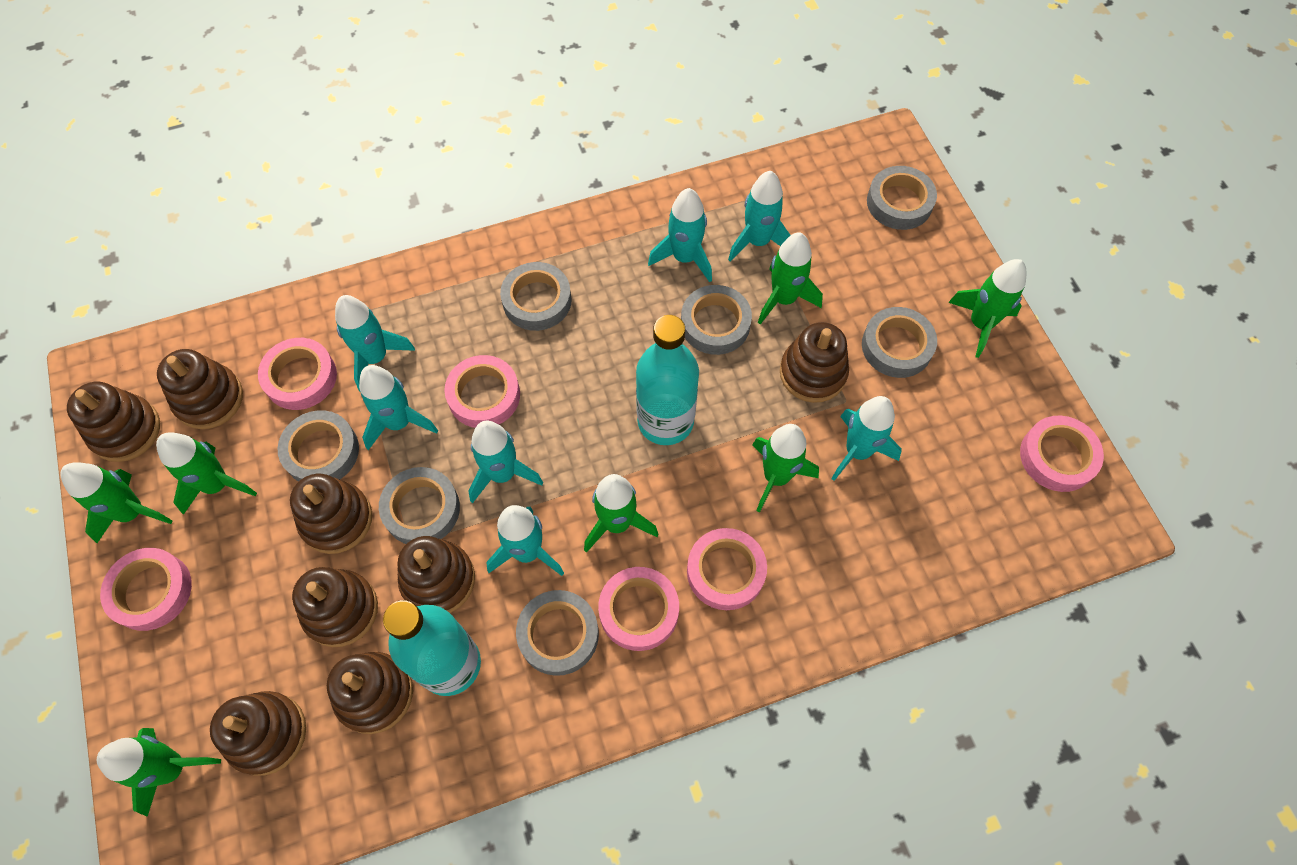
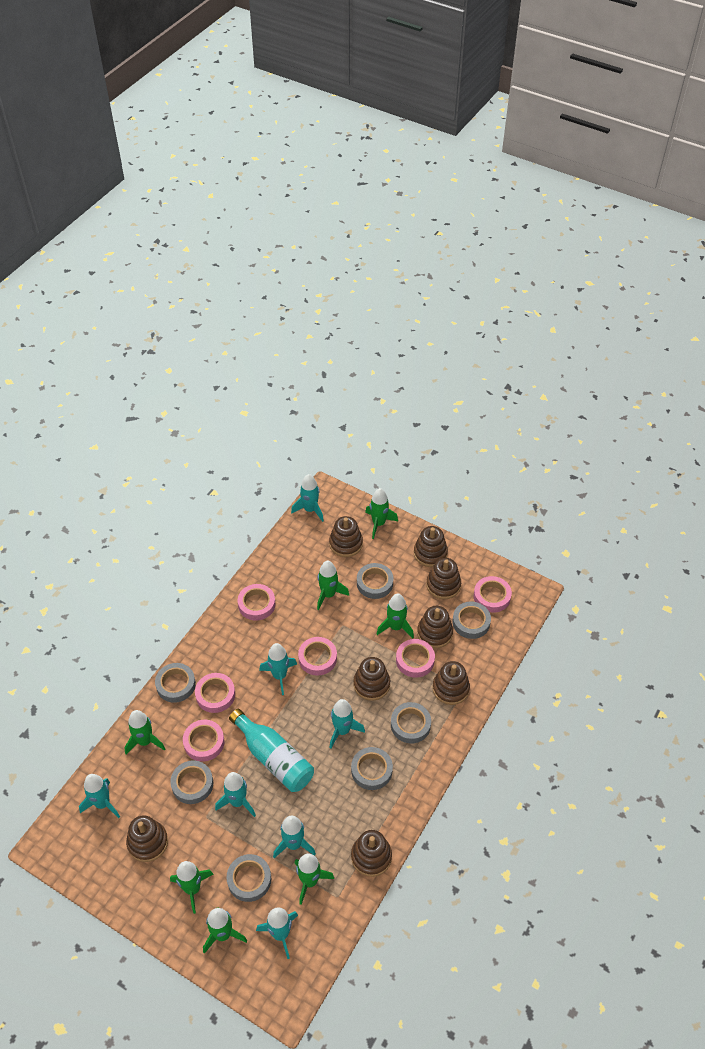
turquoise bottle: [383,600,481,696] [636,315,699,445] = 2 -> [229,709,314,792] = 1

